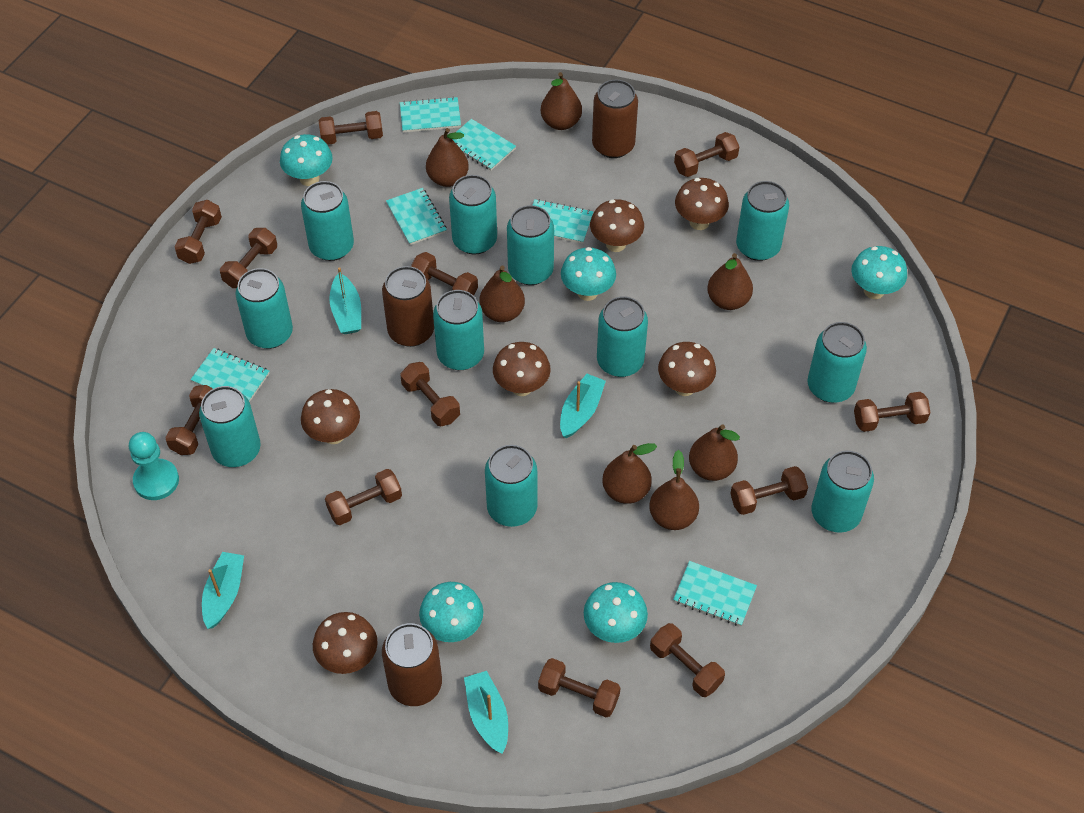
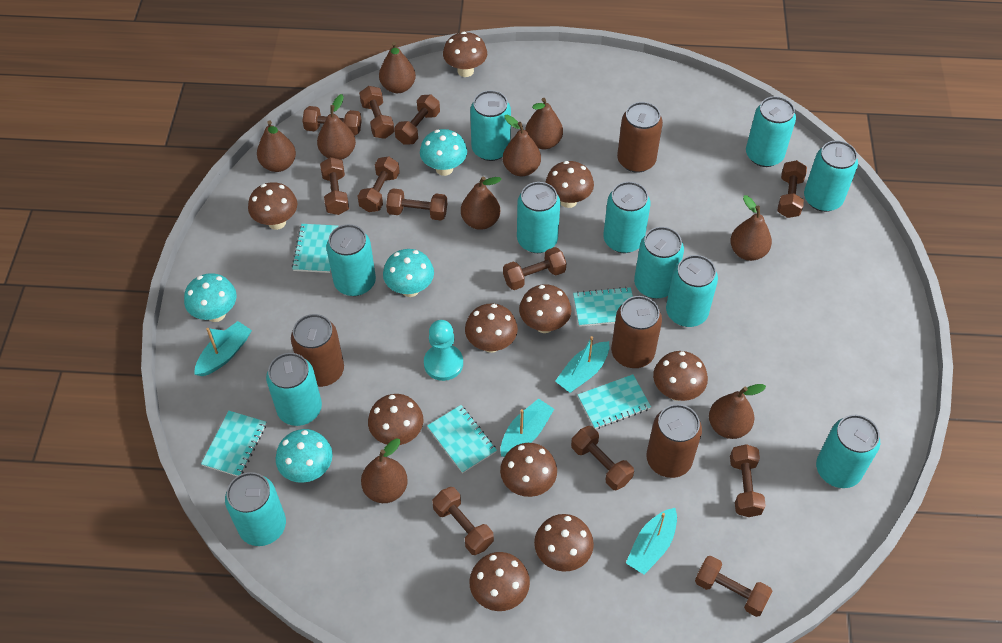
brown can: [382,266,434,347] [382,623,442,706] [592,80,638,158] = 3 -> [291,314,344,387] [611,296,662,368] [617,102,663,173] [646,404,702,478] = 4
brown mushroom: [301,389,360,444] [313,612,378,674] [493,342,551,396] [590,199,644,252] [658,342,716,396] [675,178,729,230] = 6 -> [248,182,297,230] [368,394,423,445] [443,32,487,77] [465,303,518,353] [469,552,530,611] [500,443,557,497] [519,284,571,333] [534,514,594,572] [545,161,594,208] [653,351,708,401] = 10
brown pear: [426,128,469,187] [479,266,525,322] [541,72,582,130] [602,443,657,504] [649,450,699,530] [689,424,740,481] [707,253,753,310] = 7 -> [257,121,296,172] [317,94,356,160] [361,438,408,503] [379,42,416,93] [461,177,502,230] [503,115,541,176] [525,98,563,149] [709,384,766,439] [730,195,772,261] = 9
turquoise mushroom: [280,134,333,186] [419,582,483,642] [561,247,616,301] [584,582,648,643] [851,246,907,299] = 5 -> [184,273,237,322] [276,429,333,483] [383,249,434,297] [420,129,467,176] = 4
turquoise notebook: [190,348,270,402] [386,188,447,245] [400,97,461,133] [453,119,516,171] [533,199,593,244] [673,561,757,626] = 6 -> [201,411,266,476] [292,224,338,273] [427,405,497,473] [573,287,633,327] [578,374,651,429] = 5

